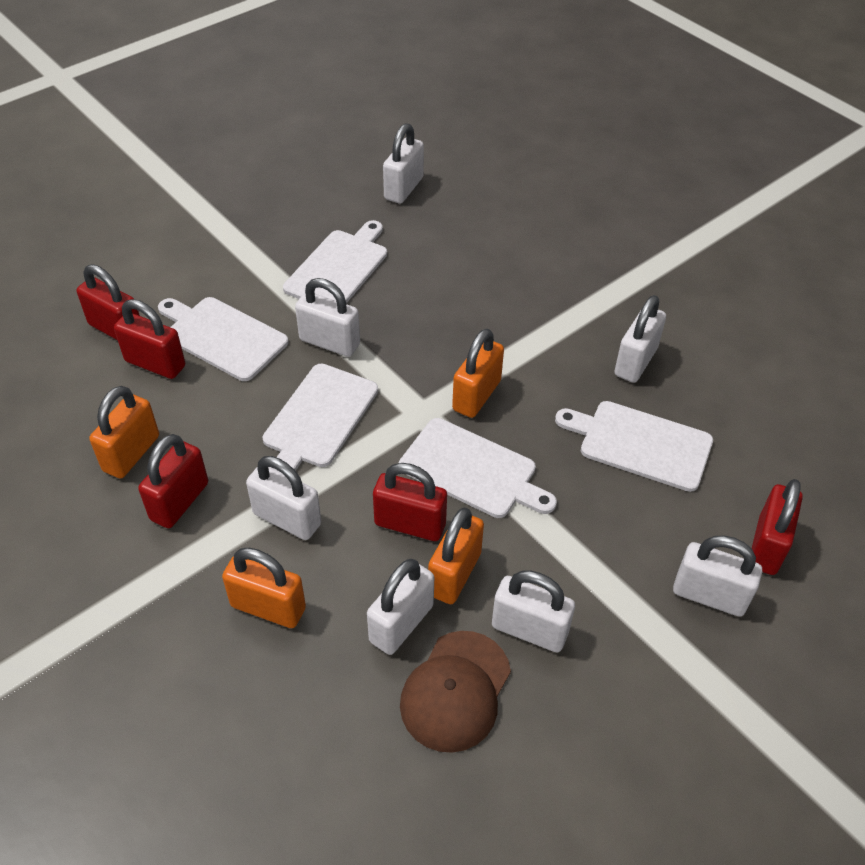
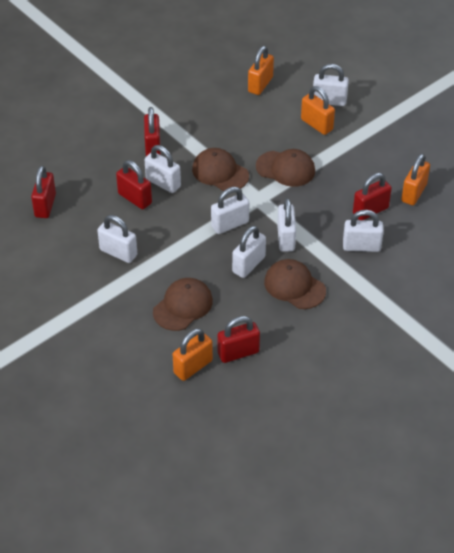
brown cap: [400,631,511,753] = 1 -> [153,278,213,331] [192,148,249,191] [256,149,315,187] [264,259,326,309] = 4
white cutting board: [158,297,289,381] [263,364,378,471] [283,220,387,303] [399,418,557,518] [555,401,713,492] = 5 -> none = 0

